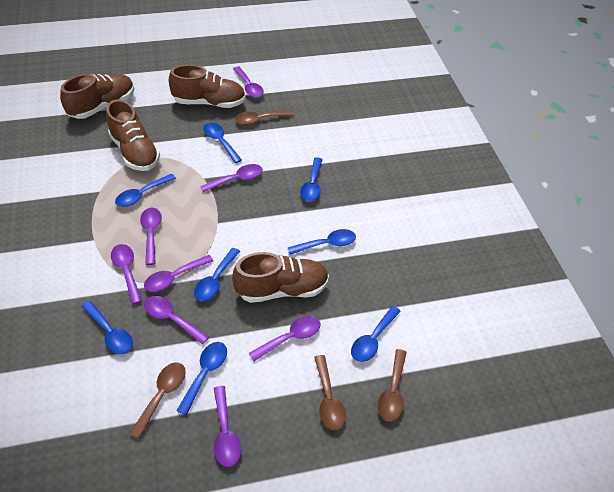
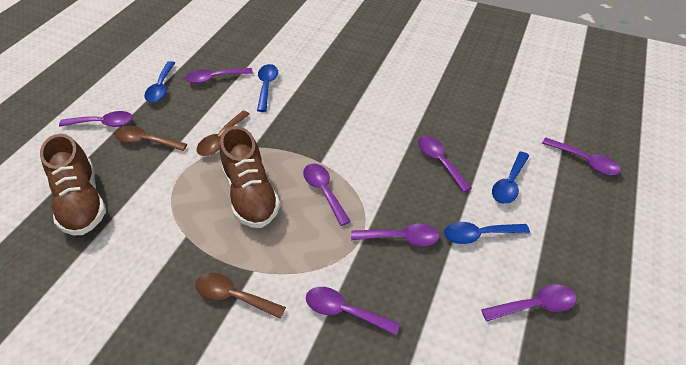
blue spoon: [81,301,133,354] [115,174,176,207] [176,342,227,416] [194,248,240,301] [203,122,242,163] [287,229,356,255] [300,157,323,202] [351,306,401,362] = 8 -> [144,61,175,102] [257,64,278,112] [444,222,530,244] [492,151,529,204] = 4
brown shoe: [60,74,134,119] [106,99,160,171] [169,65,246,108] [232,252,329,303] = 4 -> [40,134,106,235] [220,126,280,228] = 2
brown spoon: [130,362,186,439] [235,110,294,125] [314,355,346,431] [378,349,407,422] = 4 -> [115,126,187,151] [195,273,286,319] [196,111,250,156] = 3

